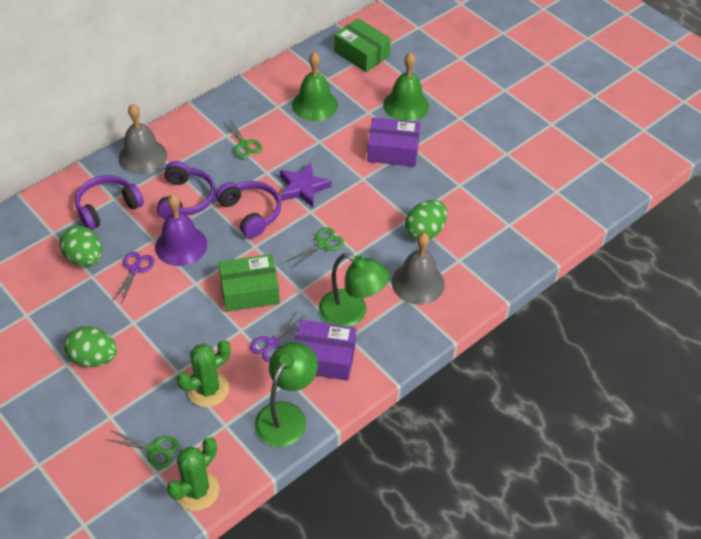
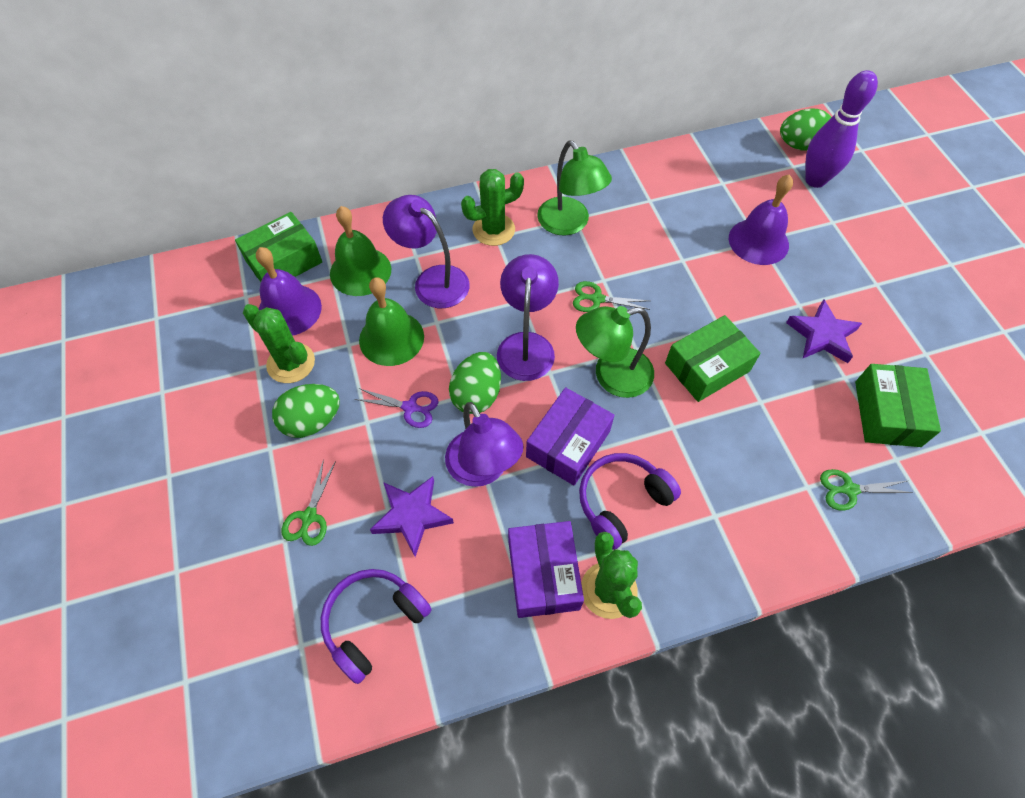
green box: [218,254,280,312] [334,18,391,72] = 2 -> [235,212,322,282] [665,315,761,402] [855,364,941,447] = 3
green cactus: [167,437,220,511] [177,340,231,407] = 2 -> [243,304,315,383] [461,169,524,246] [581,532,642,619] = 3
grey bell: [118,104,167,174] [392,233,445,305] = 2 -> none = 0
purple bell: [155,194,207,266] = 1 -> [256,247,322,336] [729,174,793,265] = 2
purple bowling pin: none = 0 -> [805,70,878,188] = 1
purple headphones: [75,175,144,230] [157,161,215,219] [216,181,281,238] = 3 -> [321,569,432,684] [579,453,681,550] = 2
purple lamp: none = 0 -> [383,195,470,308] [445,402,523,487] [497,254,559,381] = 3
purple scissors: [113,252,154,303] [250,312,304,362] = 2 -> [354,388,439,428] = 1
purple star: [280,162,332,207] = 1 -> [370,476,454,557] [786,299,862,363] = 2

